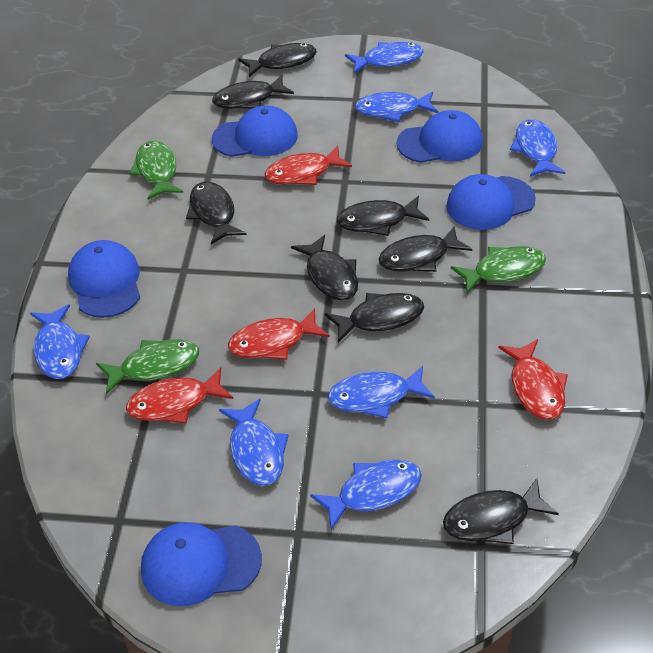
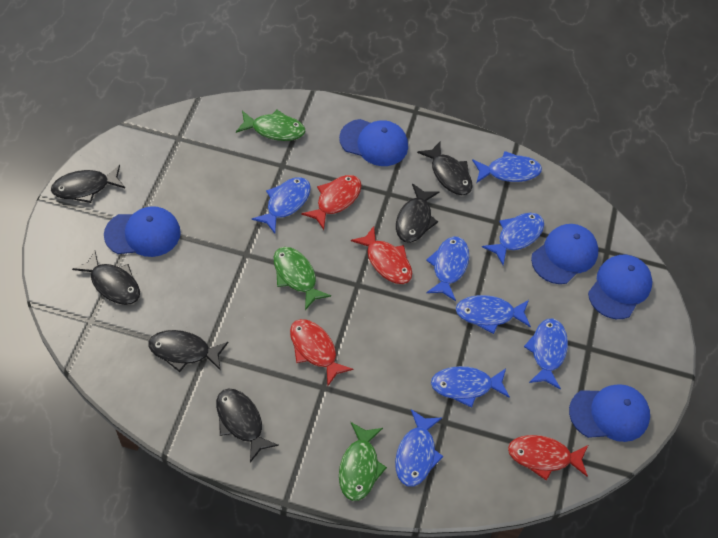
black fish: [186,182,247,244] [212,75,294,109] [238,43,317,77] [291,235,358,300] [325,293,424,343] [337,196,429,236] [379,227,472,272] [443,478,559,544] = 8 -> [51,165,125,203] [72,250,140,305] [148,330,228,372] [216,388,279,462] [396,183,439,243] [417,141,473,195] = 6
blue fish: [30,304,90,379] [219,399,289,486] [310,460,422,530] [328,366,435,418] [345,42,424,74] [355,91,438,122] [510,119,565,177] = 7 -> [252,177,311,234] [395,409,444,487] [426,237,469,301] [431,366,510,408] [456,295,531,334] [472,151,542,183] [482,213,544,265] [524,319,568,389] = 8

